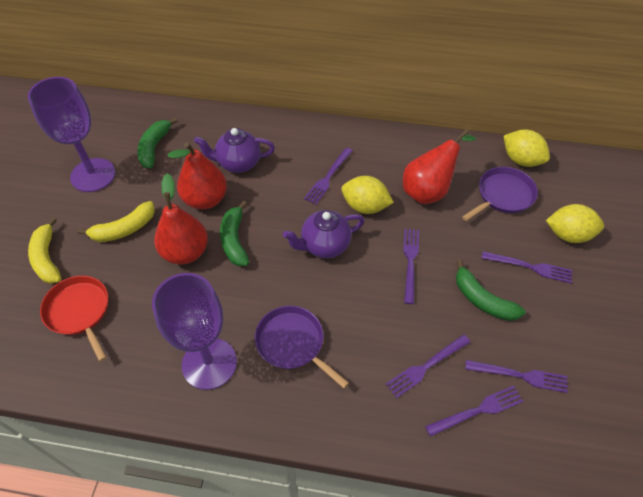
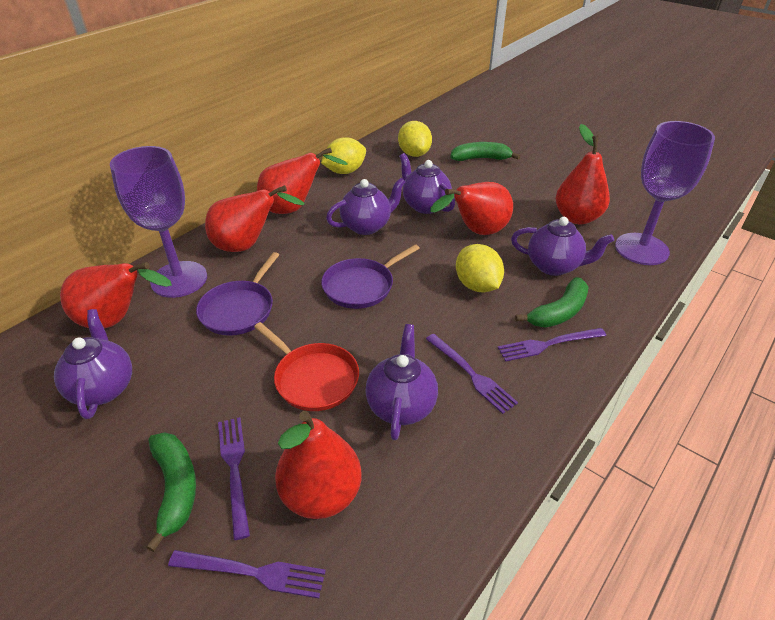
purple fork: [304,148,352,205] [386,334,470,398] [403,229,419,304] [425,386,523,437] [465,360,568,393] [481,251,573,283] = 6 -> [168,550,326,598] [218,417,250,540] [426,334,518,414] [498,328,606,362] = 4
purple teapot: [194,128,275,173] [283,210,365,258] = 2 -> [54,309,132,419] [326,178,405,235] [365,324,438,440] [399,153,455,214] [511,217,614,276] = 5
red pear: [154,173,208,264] [168,142,227,209] [403,129,476,204] = 3 -> [60,262,172,328] [205,185,305,252] [257,148,348,214] [275,411,362,519] [430,182,513,235] [556,124,610,224] = 6
yellow banana: [28,217,62,284] [77,201,155,242] = 2 -> none = 0

